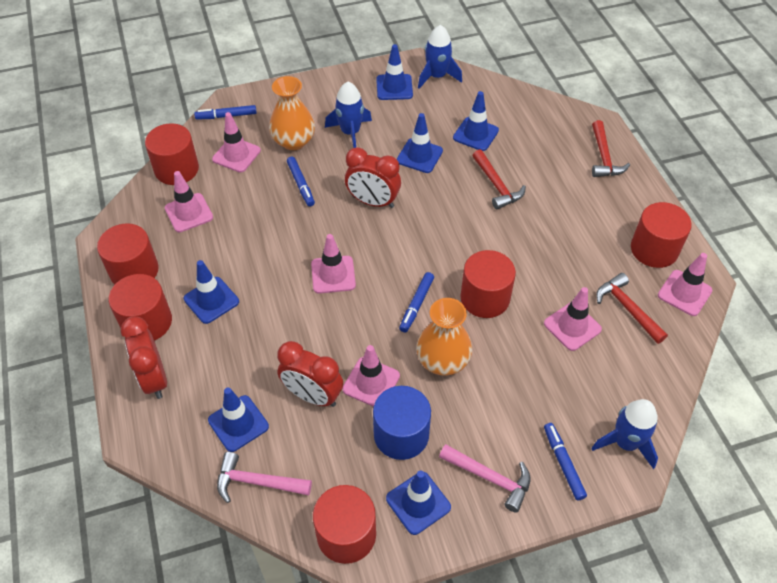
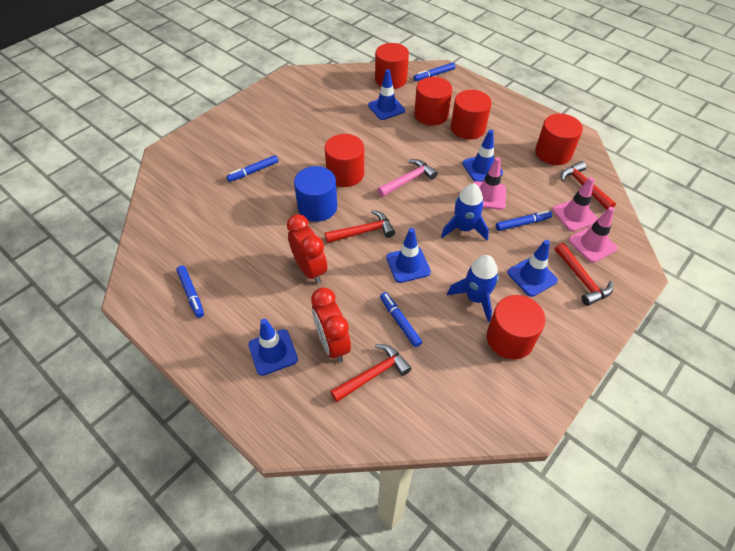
blue marker: [194,105,257,120] [287,157,315,207] [399,272,434,332] [544,423,587,501] = 4 -> [176,265,204,318] [226,155,279,182] [380,292,422,347] [414,63,456,81] [496,210,552,231] = 5
blue rocket: [325,82,372,148] [418,25,462,89] [591,399,658,469] = 3 -> [441,183,489,240] [447,255,499,322] = 2
blue traffic cone: [184,260,239,324] [208,388,269,452] [376,44,413,100] [386,470,451,535] [397,113,443,173] [453,91,499,151] = 6 -> [248,319,298,376] [368,69,405,120] [386,228,431,283] [462,130,503,182] [508,240,558,297] = 5
orange vase: [269,76,315,150] [416,298,472,376] = 2 -> none = 0
pink hammer: [217,452,312,503] [439,444,530,513] = 2 -> [377,159,438,197] = 1
pink traffic cone: [165,171,213,232] [212,112,261,172] [311,234,356,294] [343,345,400,407] [544,287,602,351] [658,253,713,316] = 6 -> [473,157,506,210] [552,177,598,232] [569,207,617,263] = 3
red clock: [120,316,167,399] [277,341,343,407] [345,147,401,208] = 3 -> [287,214,327,284] [311,288,351,362] = 2
red hammer: [472,149,526,210] [592,120,630,177] [596,273,668,344] = 3 -> [325,210,395,243] [330,344,412,402] [555,243,613,306] [561,161,616,210] = 4

